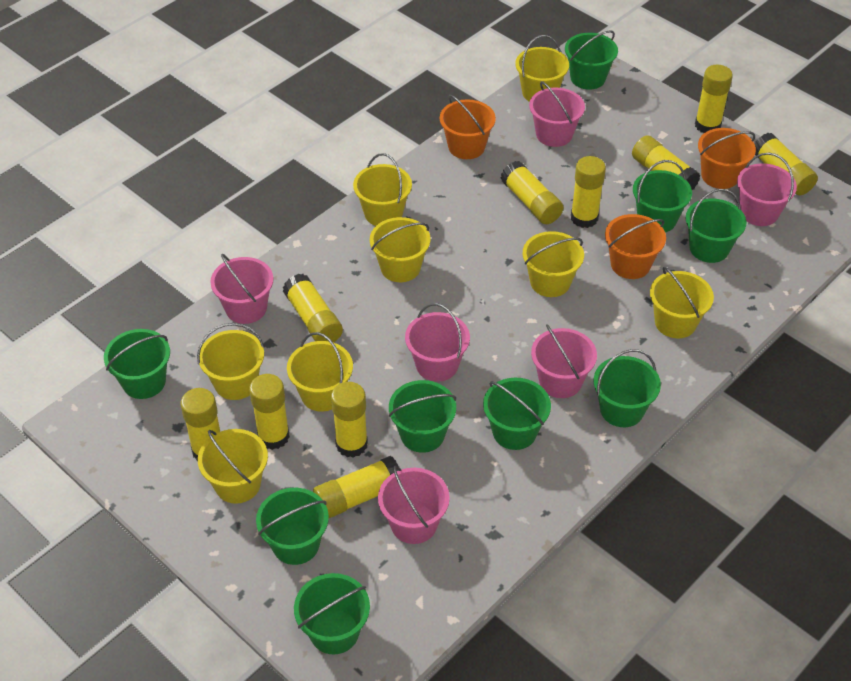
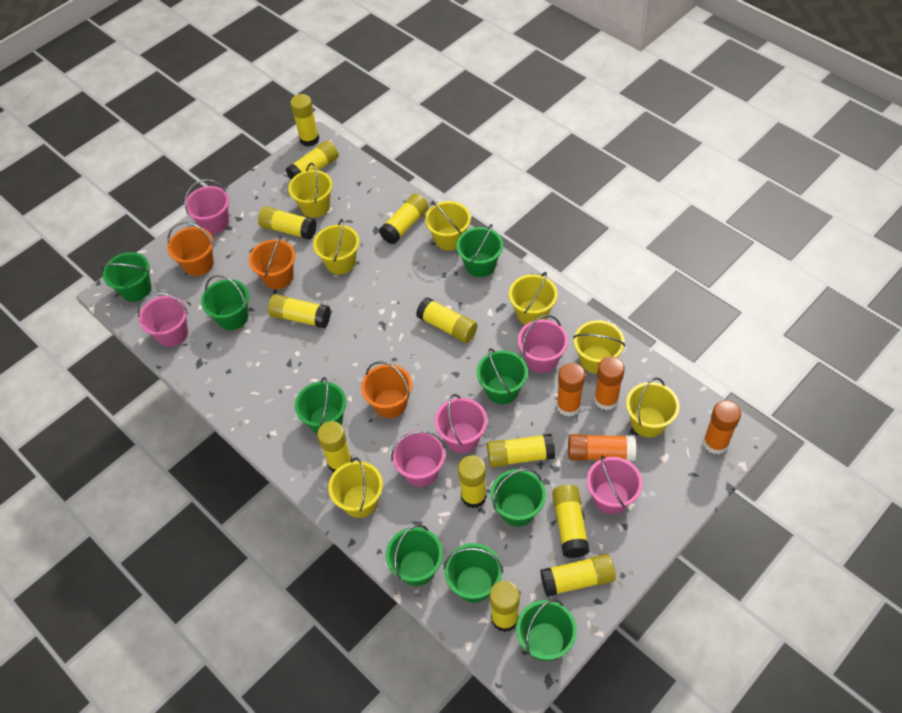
orange glue stick: none = 0 -> [556,363,585,417] [568,434,636,461] [594,356,625,410] [703,400,741,454] = 4
yellow bucket: [197,323,264,400] [198,429,268,504] [287,332,353,412] [353,153,412,226] [370,217,431,282] [515,35,569,102] [523,231,584,297] [650,267,714,338] = 8 -> [288,163,332,218] [313,219,359,274] [328,457,383,518] [425,201,471,250] [509,272,558,325] [573,320,625,374] [626,378,680,437] = 7
yellow glue stick: [181,388,220,461] [249,374,290,450] [283,274,343,343] [313,456,399,518] [331,382,368,458] [501,161,564,224] [571,156,606,228] [632,135,700,190] [695,65,733,133] [755,133,818,195] = 10 -> [258,206,317,240] [268,294,331,328] [286,140,339,180] [290,94,319,146] [317,421,352,472] [379,193,429,244] [416,297,477,343] [458,455,487,508] [487,434,555,468] [490,581,520,632] [540,554,616,597] [552,485,590,558] = 12

